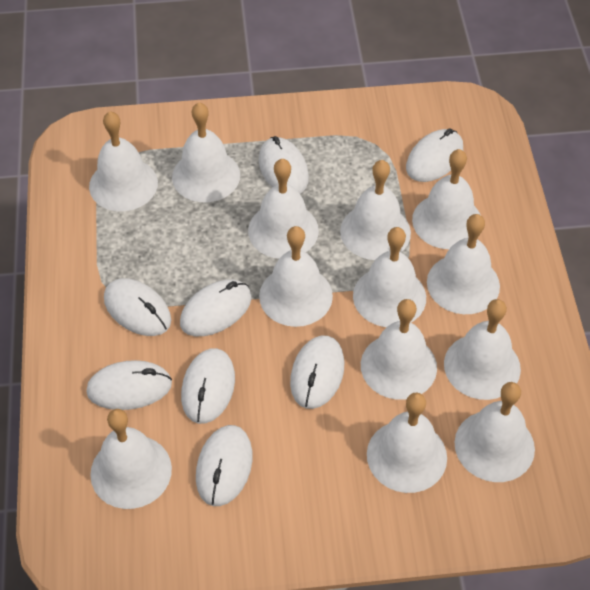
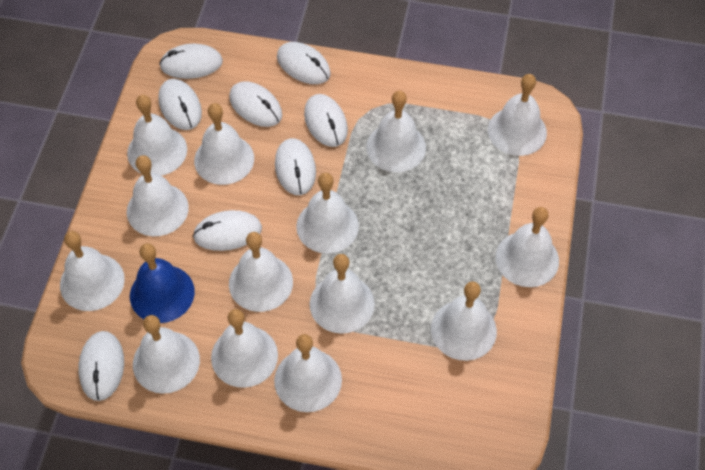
blue bell: none = 0 -> [130,243,195,323] = 1
white bell: [89,111,158,211] [90,409,172,509] [172,102,240,202] [248,159,319,259] [259,226,333,327] [340,160,411,260] [353,227,426,327] [361,299,437,400] [367,392,447,493] [412,149,480,249] [427,214,500,314] [444,299,521,400] [455,382,535,482] = 13 -> [60,231,125,311] [127,95,187,176] [127,155,189,236] [133,315,200,394] [194,103,254,185] [211,309,278,388] [229,232,293,312] [274,334,342,412] [296,173,359,254] [310,254,375,334] [366,91,426,172] [431,281,497,361] [488,74,547,156] [496,207,559,287] = 14

